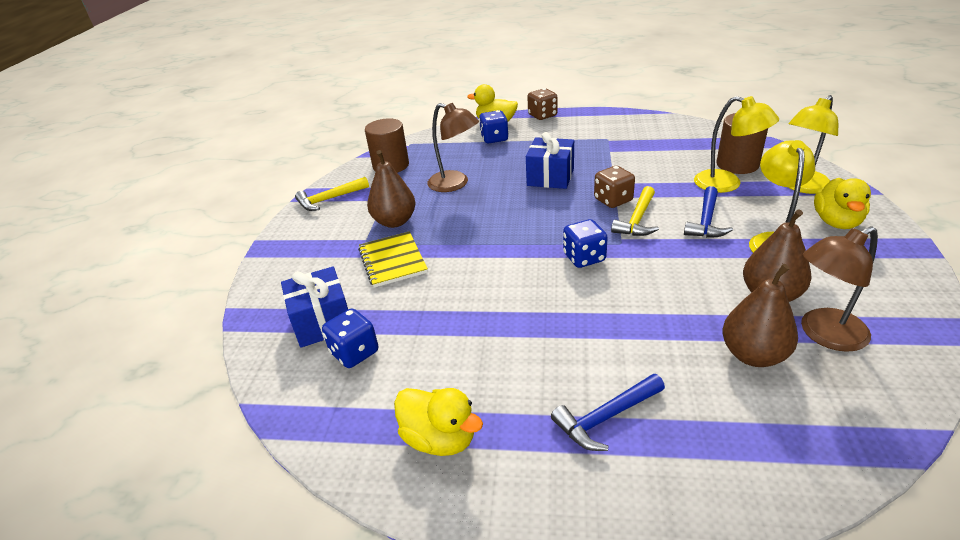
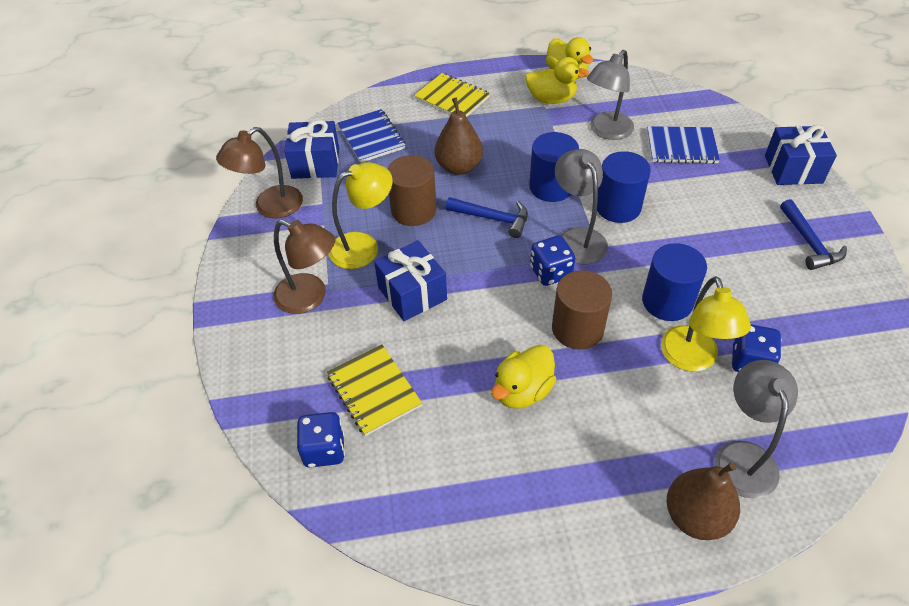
blue cylinder: none = 0 -> [529,132,579,202] [597,151,651,223] [642,243,707,321] = 3
blue gift: [281,267,348,348] [526,132,574,189] = 2 -> [284,120,339,179] [374,240,447,321] [765,125,837,185] = 3
blue notebook: none = 0 -> [338,109,405,163] [647,126,720,164] = 2
brown dice: [527,88,558,120] [594,166,635,208] = 2 -> none = 0
brown pear: [367,150,416,228] [722,264,798,367] [743,210,812,302] = 3 -> [435,98,483,175] [667,462,740,540] = 2
grey lamp: none = 0 -> [555,149,608,264] [587,50,634,140] [715,360,798,499] = 3
yellow hammer: [295,177,369,211] [611,186,659,236] = 2 -> none = 0
yellow lamp: [694,96,779,193] [749,140,815,253] [788,95,838,194] = 3 -> [328,162,393,269] [661,276,751,371] = 2
yellow notebook: [358,231,428,288] = 1 -> [327,344,422,436] [414,73,490,117] = 2

